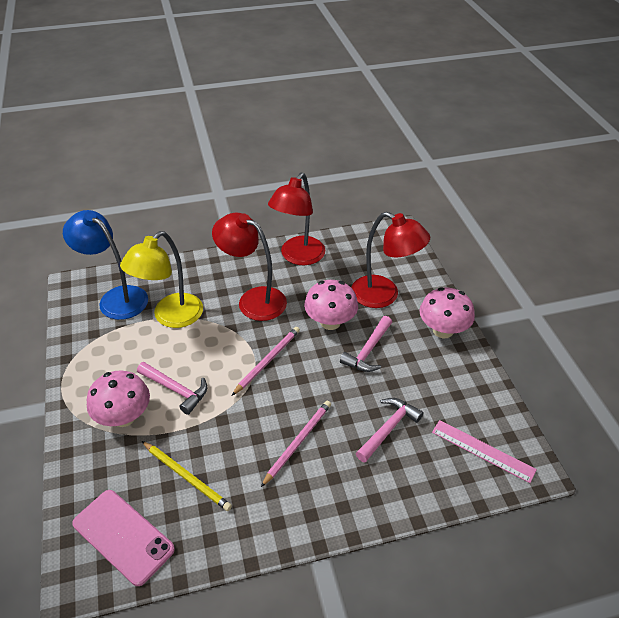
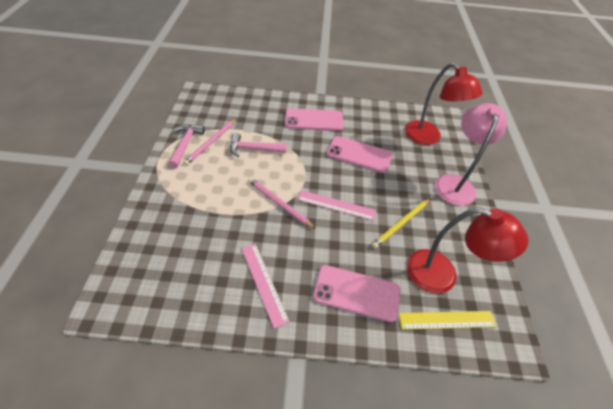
blue lamp: [63,210,148,320] = 1 -> none = 0
pink hammer: [137,362,207,415] [340,316,392,372] [356,398,424,462] = 3 -> [169,124,205,168] [230,133,287,157] = 2
pink lamp: none = 0 -> [435,103,507,206] = 1
pink mushroom: [87,371,150,427] [304,280,358,330] [420,287,475,338] = 3 -> none = 0
pink phone: [72,490,175,586] = 1 -> [285,108,344,131] [313,265,400,322] [327,136,392,173] = 3
pink ruler: [432,420,537,483] = 1 -> [242,244,290,329] [297,190,376,221] = 2
red lamp: [212,213,287,321] [268,173,325,265] [351,212,430,308] = 3 -> [405,63,483,145] [407,207,529,294] = 2
yellow lamp: [120,231,203,328] = 1 -> none = 0
yellow ruler: none = 0 -> [399,311,497,330] = 1

